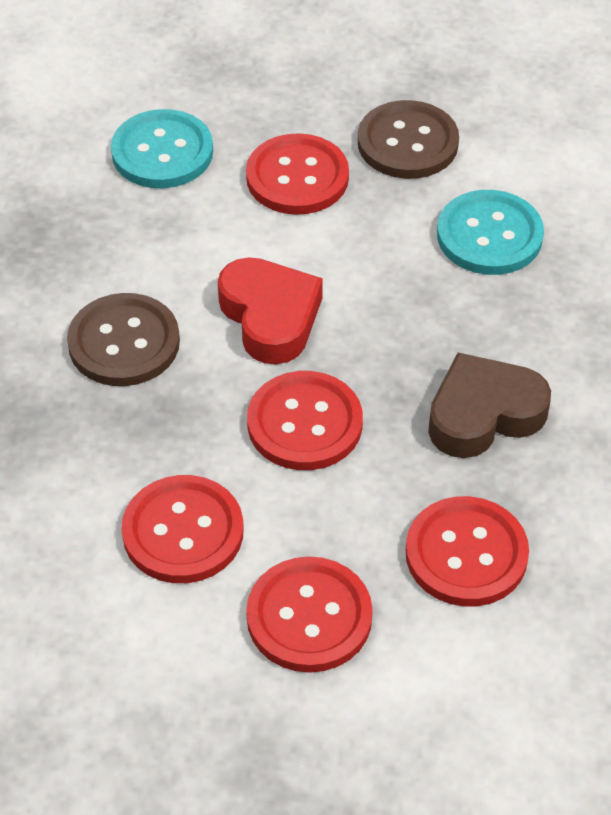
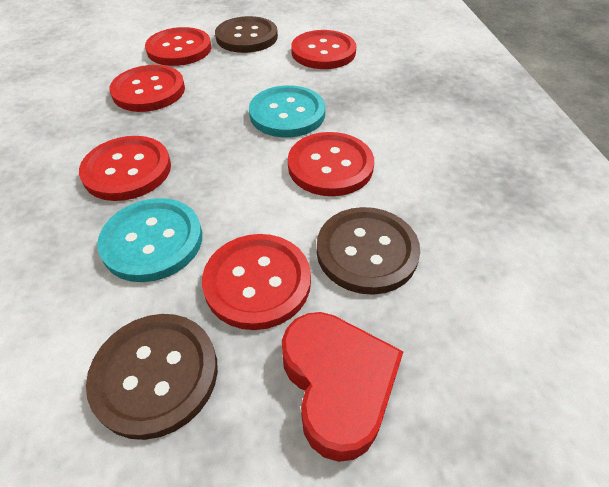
brown button: [67,293,180,386] [358,100,459,179] = 2 -> [86,314,218,440] [215,16,278,53] [317,207,420,295] = 3
brown heart: [428,353,551,458] = 1 -> none = 0
red button: [121,475,244,583] [246,133,349,215] [246,556,373,673] [247,371,363,470] [406,496,529,607] = 5 -> [79,136,171,201] [110,65,185,112] [145,27,211,66] [202,234,311,330] [288,132,374,196] [291,30,356,69] = 6

